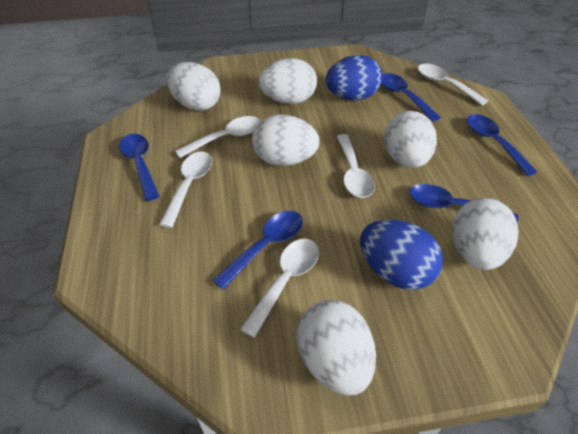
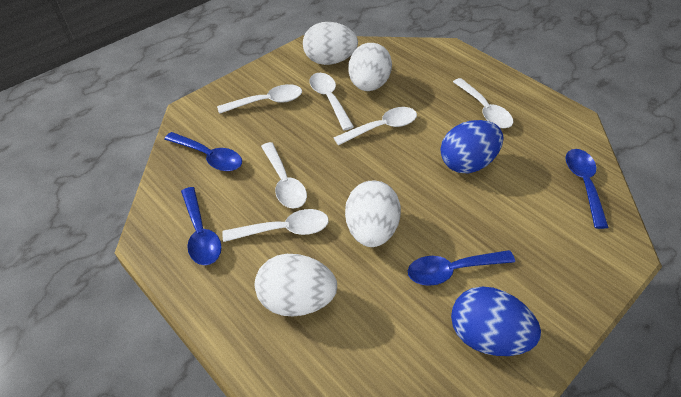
blue spoon: [119,134,159,201] [213,211,303,289] [381,73,441,122] [409,184,518,223] [467,114,537,176] = 5 -> [164,132,242,171] [181,187,222,265] [408,250,515,286] [566,149,609,229] = 4
white egg: [166,62,221,111] [252,115,320,166] [258,58,317,104] [297,300,376,395] [384,111,437,168] [452,198,518,270] = 6 -> [255,254,337,316] [303,22,358,65] [345,181,401,247] [348,43,392,91] = 4
white spoon: [159,152,212,228] [175,116,261,158] [240,239,319,338] [336,134,375,198] [418,64,488,106] = 5 -> [217,84,302,114] [222,209,329,242] [261,142,307,209] [309,73,354,130] [333,107,417,145] [453,78,513,128] = 6

